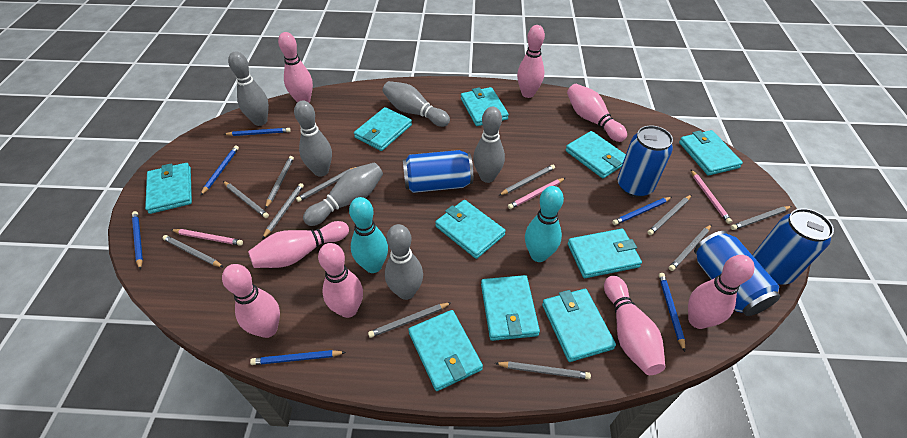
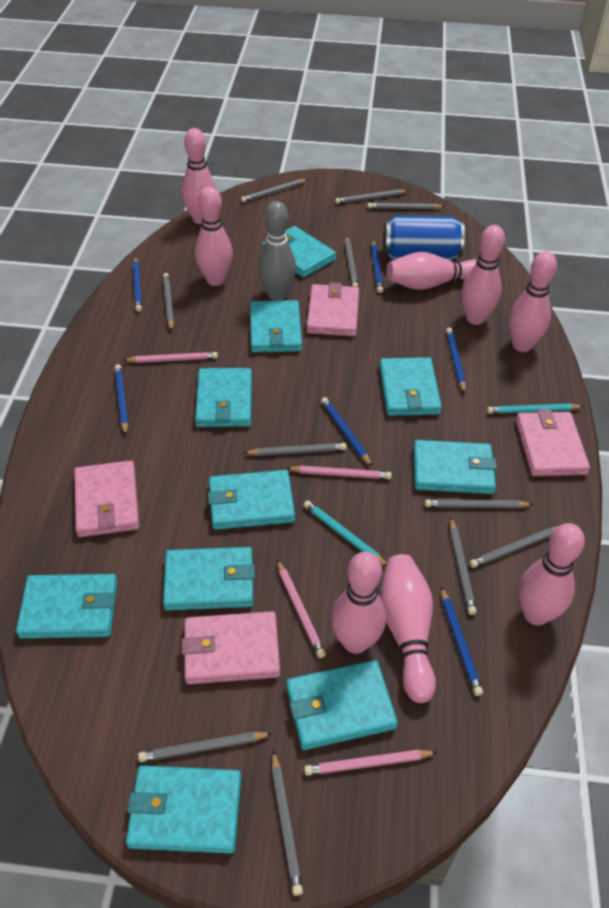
blue can: [403,150,473,193] [618,126,673,197] [694,231,781,316] [753,208,834,285] = 4 -> [383,215,465,260] = 1
grey bowling pin: [228,51,269,126] [294,101,332,177] [303,163,383,226] [383,81,450,127] [385,224,423,300] [473,107,505,183] = 6 -> [258,201,296,301] = 1
pink pencil: [171,229,243,246] [508,178,565,209] [691,170,732,224] = 3 -> [123,352,218,363] [277,560,326,658] [286,466,392,479] [304,750,437,776] = 4
pink wallet: none = 0 -> [74,460,139,537] [182,611,280,684] [306,282,359,336] [516,409,590,476] = 4
turquoise bowling pin: [349,197,388,273] [525,186,564,262] = 2 -> none = 0
turquoise pencil: none = 0 -> [304,500,387,566] [487,403,584,414] = 2

